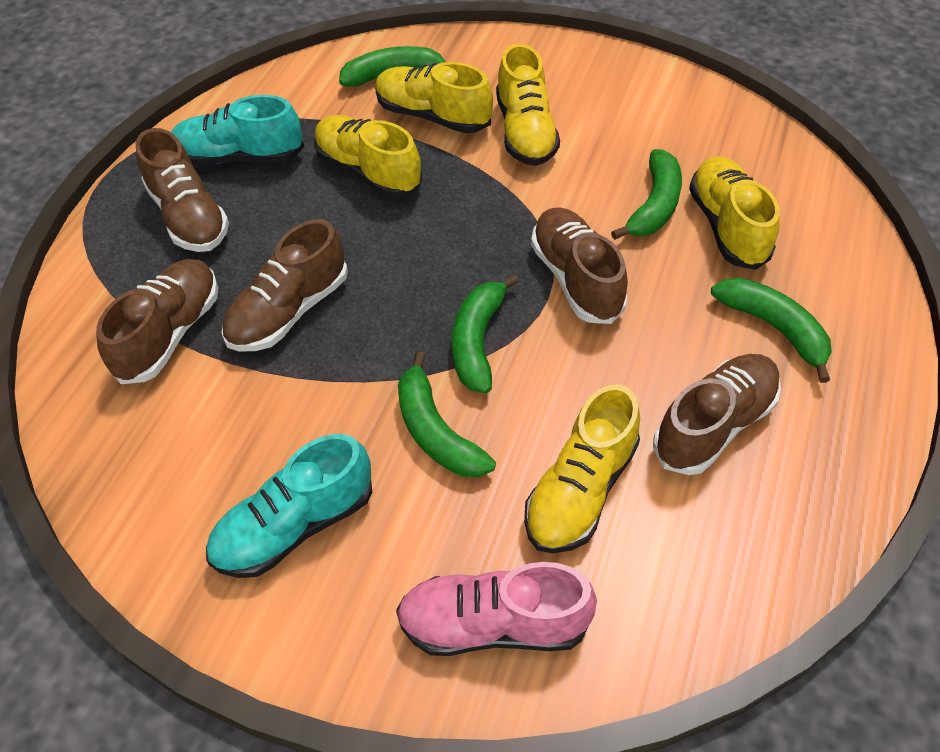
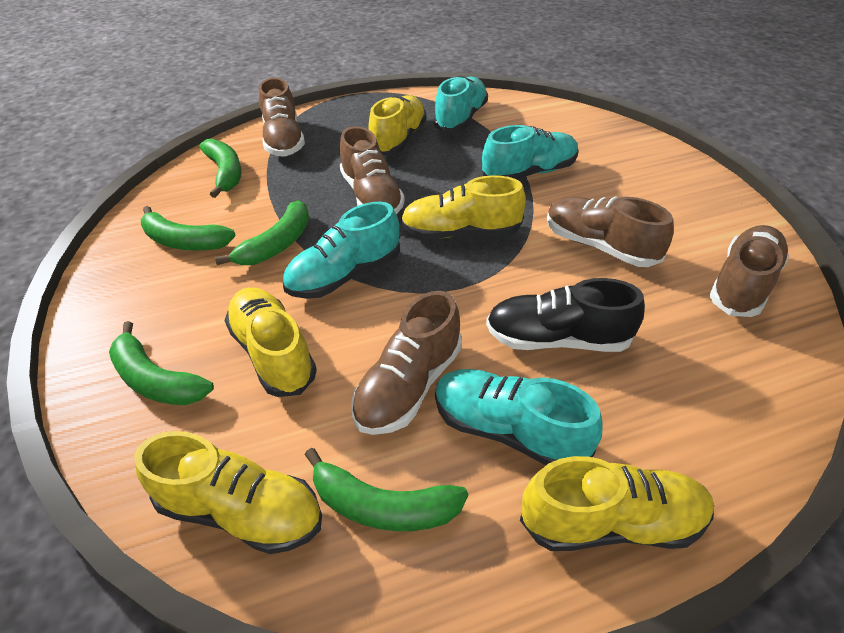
black shoe: none = 0 -> [486,278,645,352] = 1
pink shoe: [396,562,597,656] = 1 -> none = 0
turquoise shoe: [171,95,304,165] [206,434,372,578] = 2 -> [283,201,400,299] [433,76,488,132] [435,369,603,465] [482,125,579,180] = 4

